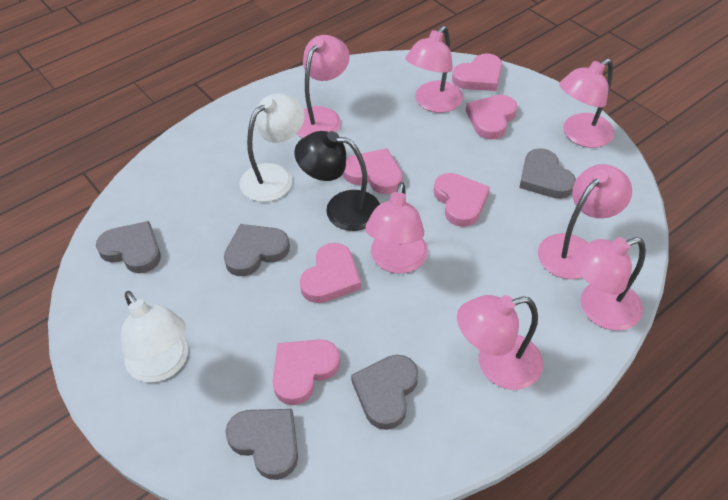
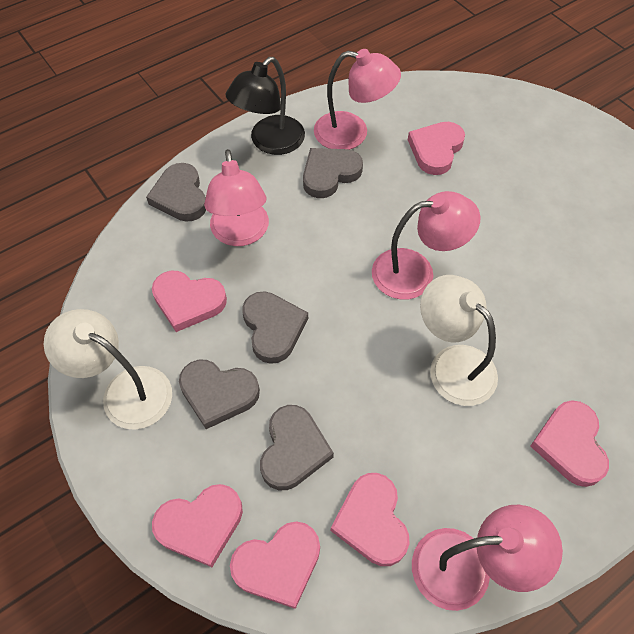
pink lamp: [297,35,350,138] [365,182,428,274] [406,26,463,113] [457,295,543,390] [538,164,632,279] [559,59,614,148] [572,237,646,331] = 7 -> [204,149,269,246] [314,49,401,150] [372,191,481,300] [412,505,563,611] = 4

